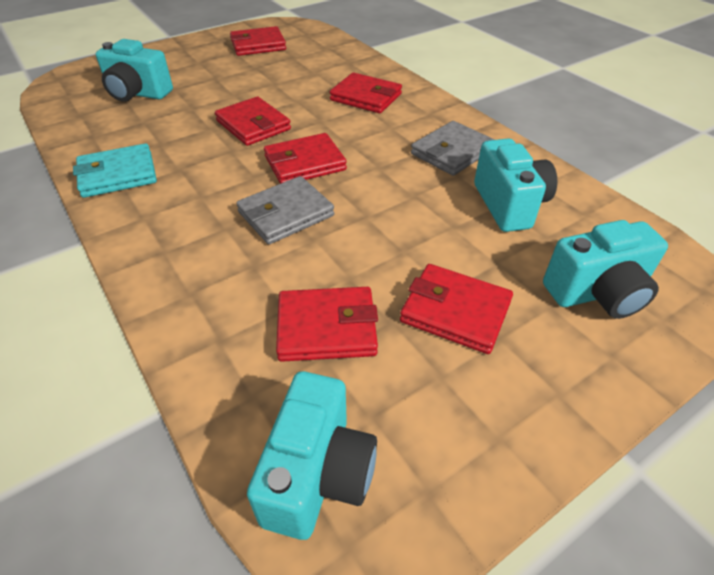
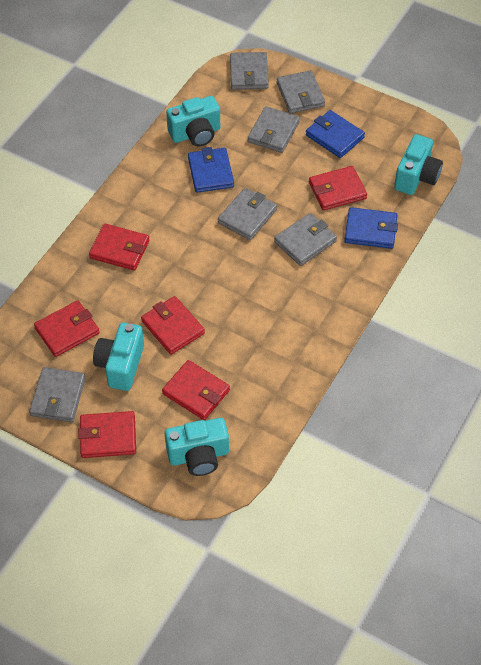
blue wallet: none = 0 -> [188,147,234,193] [306,110,365,158] [344,207,398,249] = 3
grey wallet: [236,176,334,244] [411,121,495,176] = 2 -> [29,367,86,422] [218,188,277,240] [230,52,269,90] [248,106,300,153] [274,213,337,266] [277,70,325,114] = 6
turquoise wallet: [73,143,157,198] = 1 -> none = 0

